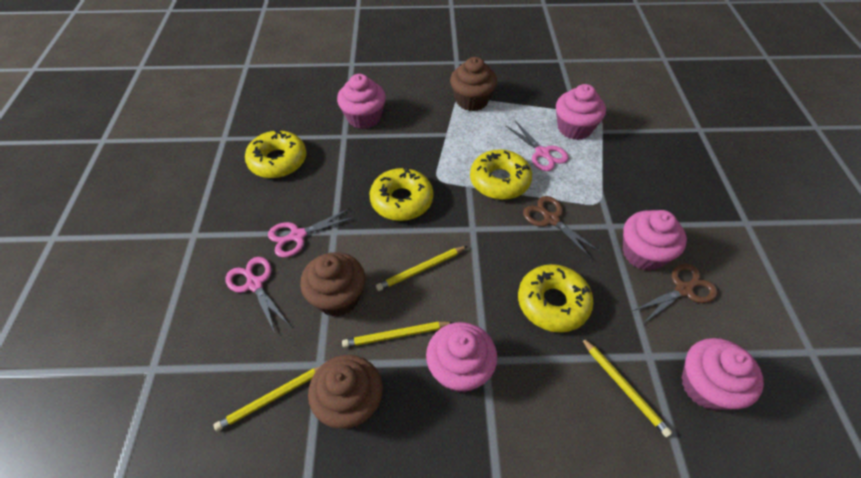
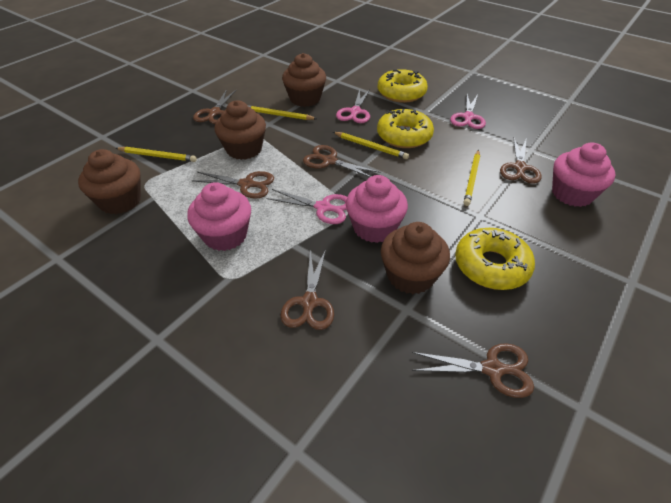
brown cupcake: [300,252,365,316] [308,355,383,429] [450,57,497,111] = 3 -> [78,149,141,214] [214,100,266,160] [282,53,326,107] [381,222,450,294] = 4
brown scissors: [523,196,601,259] [632,264,718,324] = 2 -> [191,171,274,199] [193,89,237,124] [280,249,334,330] [303,145,380,177] [412,343,534,398] [500,138,542,184] = 6
pink cupcake: [337,74,386,129] [426,322,497,393] [556,84,606,140] [623,210,687,271] [682,338,764,410] = 5 -> [187,182,251,251] [346,175,408,243] [552,143,616,207] = 3
yellow donut: [245,129,306,178] [370,167,433,221] [470,149,532,200] [518,264,593,333] = 4 -> [377,109,434,148] [378,69,428,103] [455,228,535,290] = 3

